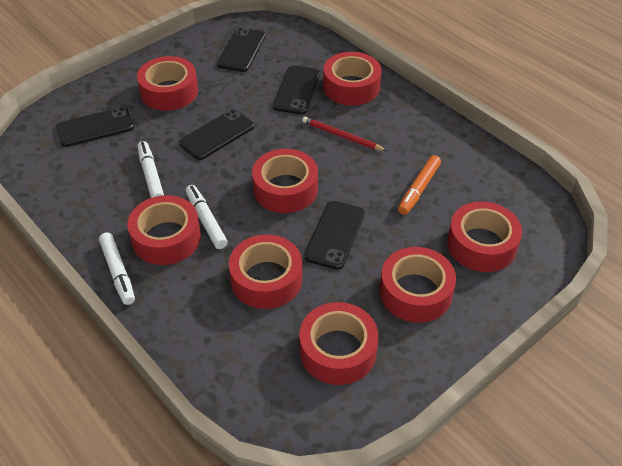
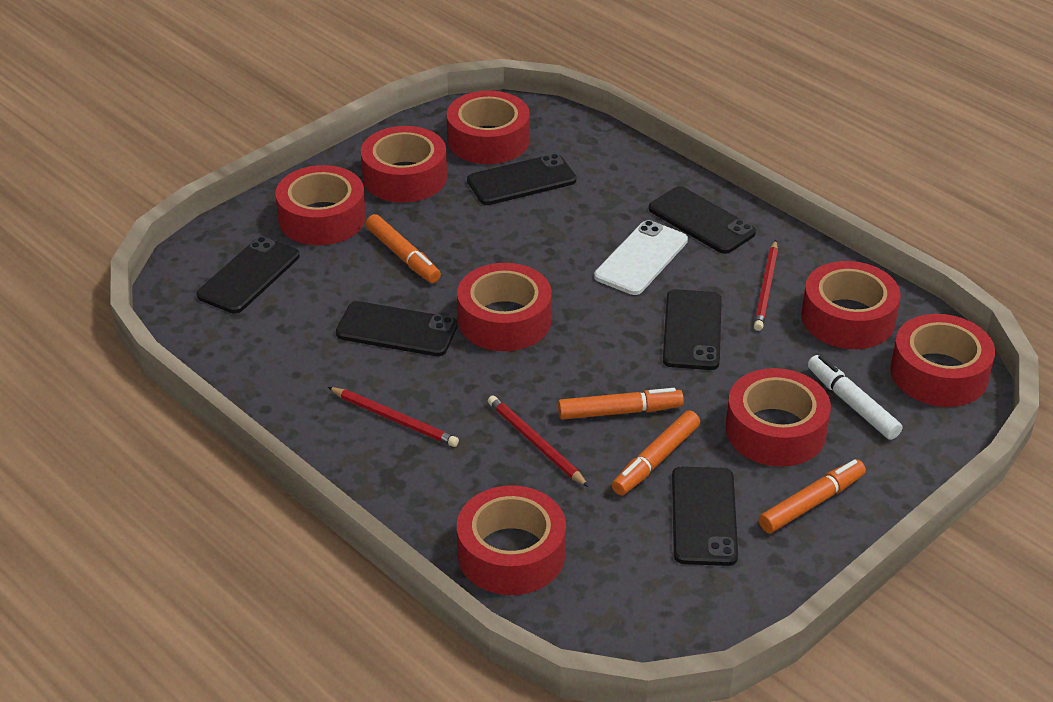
black phone: [56,107,134,147] [179,109,254,160] [217,27,266,72] [273,66,320,115] [304,201,365,270] = 5 -> [196,236,300,313] [336,301,457,356] [467,154,577,205] [649,186,756,254] [663,289,722,370] [672,466,738,566] = 6
orange marker: [398,155,441,215] = 1 -> [365,214,441,283] [558,388,684,420] [612,410,700,495] [759,459,866,533] = 4
red pencil: [302,117,387,151] = 1 -> [328,387,459,447] [488,395,589,487] [754,240,778,331] = 3
white marker: [99,233,135,305] [137,141,164,198] [186,185,228,249] = 3 -> [808,355,902,440] = 1
white phone: none = 0 -> [594,220,688,295] = 1

